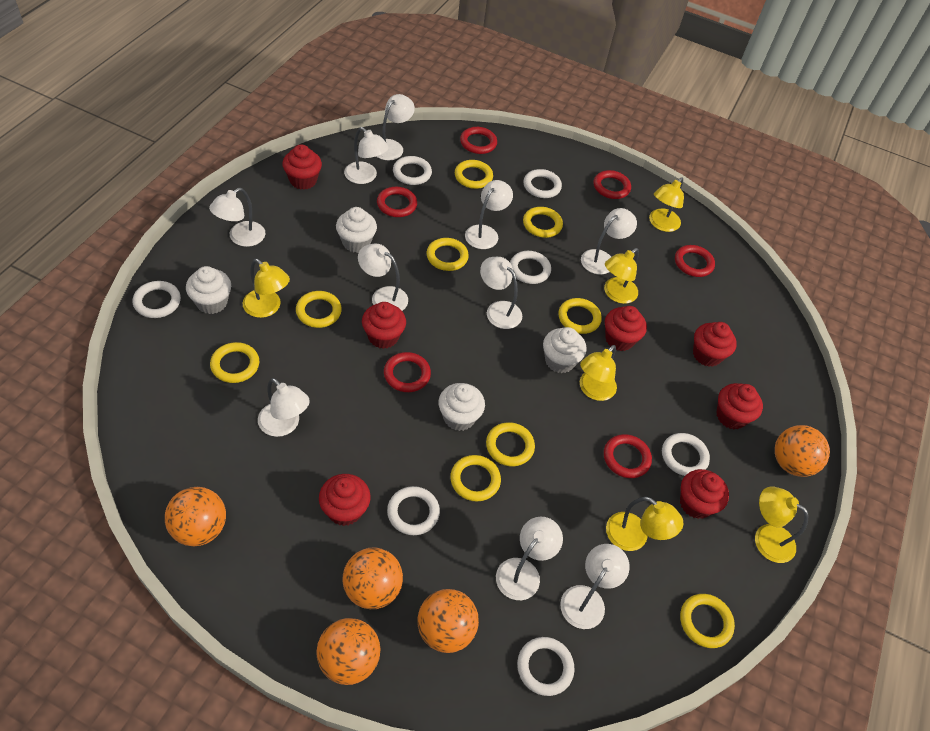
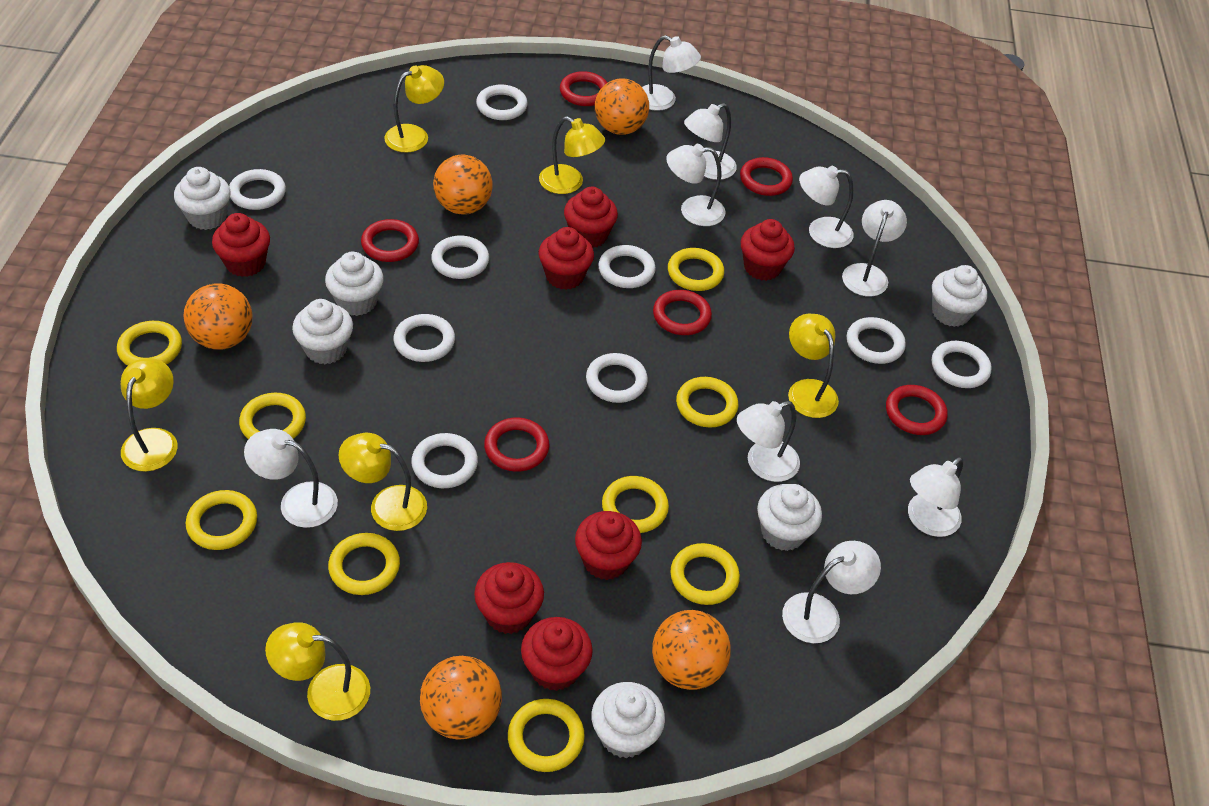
white cupcake: [186,266,231,314] [336,207,377,253] [438,383,485,431] [543,327,586,373] = 4 -> [174,167,231,230] [292,299,353,364] [325,252,384,316] [592,682,665,758] [757,484,822,551] [932,265,987,327] = 6
white lamp: [209,188,265,247] [258,378,310,437] [344,127,389,184] [358,244,408,311] [376,94,415,161] [465,180,513,249] [480,257,522,329] [496,517,563,600] [560,544,630,629] [581,208,637,275] = 10 -> [244,429,338,528] [642,35,701,111] [666,144,726,226] [684,103,737,180] [737,401,800,482] [782,541,881,643] [799,166,854,248] [842,200,907,297] [908,457,964,537] = 9
white ring: [133,281,181,318] [387,486,440,535] [393,156,432,185] [510,251,551,284] [517,637,574,696] [524,169,562,198] [662,433,710,476] = 7 -> [229,169,286,210] [394,314,455,362] [411,433,478,488] [431,236,489,279] [476,85,528,120] [586,353,648,403] [598,245,656,288] [847,317,906,364] [932,341,992,388] = 9

